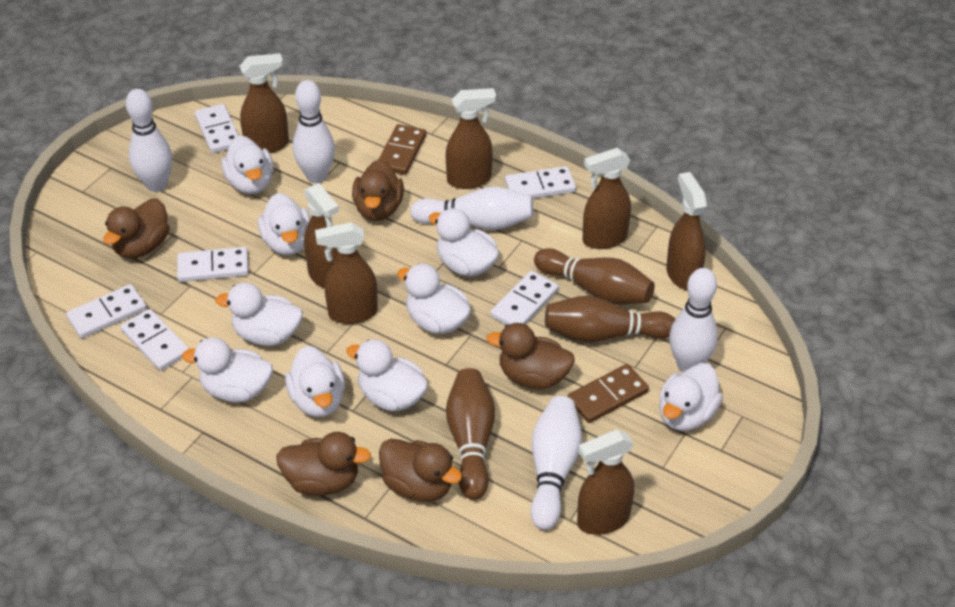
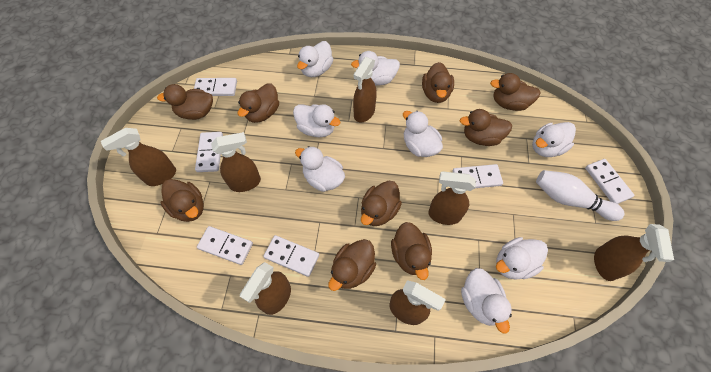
brown bowling pin: [446,368,495,500] [534,248,655,304] [545,296,675,342] = 3 -> none = 0
brown domino: [378,124,426,175] [568,364,649,423] = 2 -> none = 0
brown duck: [103,198,170,259] [276,432,371,496] [352,159,404,221] [379,439,462,502] [486,323,575,389] = 5 -> [157,84,213,120] [161,179,204,222] [238,83,279,123] [328,239,376,291] [361,180,402,226] [391,222,432,280] [422,62,454,103] [460,109,512,146] [490,73,540,111] = 9
white bowling pin: [126,89,172,192] [293,80,335,183] [410,187,533,230] [530,396,582,530] [669,268,718,372] = 5 -> [536,170,624,221] = 1
white duck: [182,337,273,403] [215,283,303,346] [221,136,274,194] [258,193,310,255] [285,346,345,417] [346,339,429,411] [397,264,471,334] [429,208,500,277] [659,363,723,431] = 9 -> [293,104,340,138] [295,146,345,192] [297,41,333,77] [351,51,400,86] [403,111,443,157] [461,268,512,334] [496,237,548,280] [532,122,576,157] = 8

